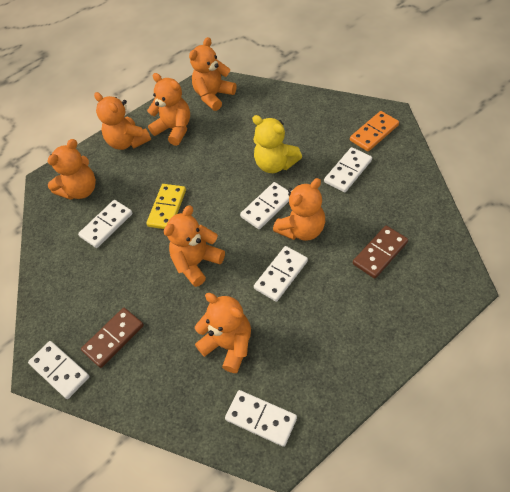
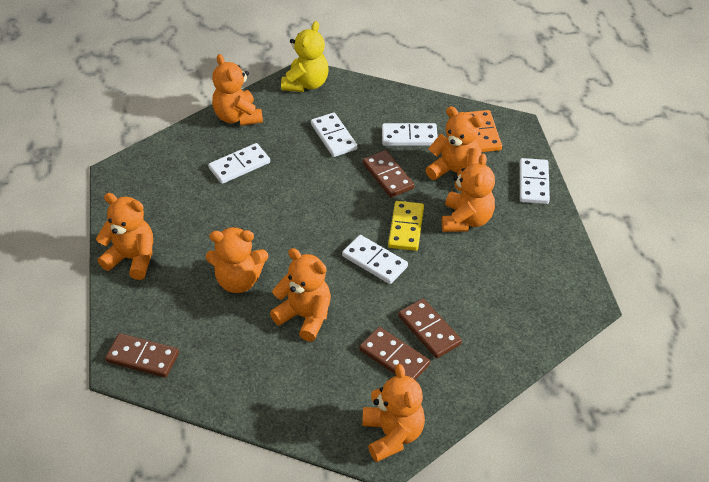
brown domino: [81,308,144,368] [353,226,408,279] = 2 -> [105,333,179,378] [359,327,430,380] [363,150,414,198] [398,299,462,358] = 4
white domino: [28,341,90,399] [78,200,133,248] [225,390,297,447] [240,182,289,229] [254,246,308,302] [324,147,372,192] = 6 -> [208,143,270,184] [311,113,358,157] [342,235,408,284] [382,123,438,146] [520,158,550,204] = 5

